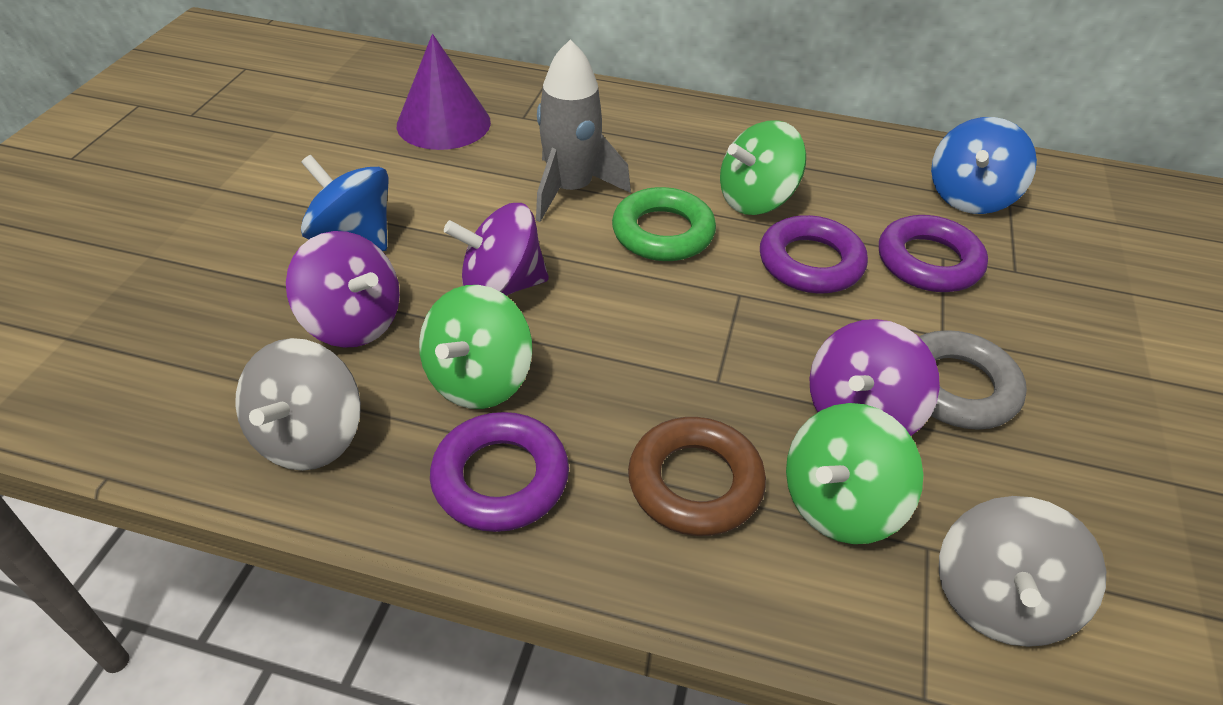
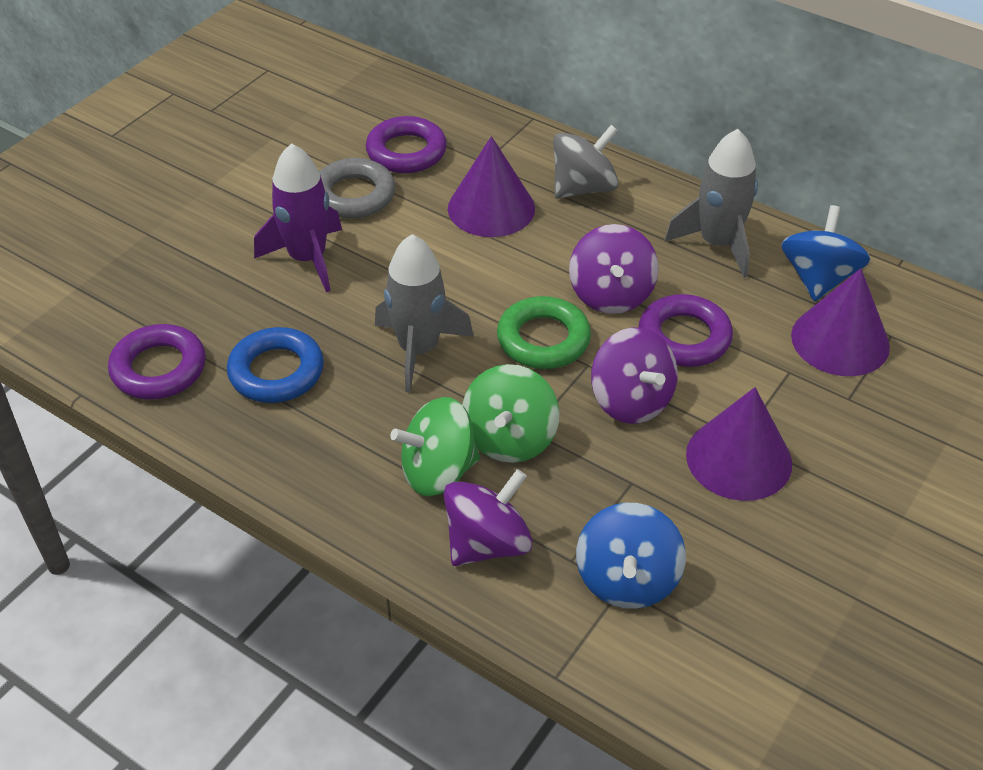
blue ring: none = 0 -> [227,327,324,403] = 1
brown ring: [628,417,766,536] = 1 -> none = 0
green spinning top: [419,285,532,409] [720,120,806,215] [786,403,923,544] = 3 -> [390,397,480,496] [462,364,559,463] = 2
grey rocket: [536,39,631,222] = 1 -> [375,234,474,392] [665,129,758,278] = 2
grey spinning top: [235,338,361,471] [939,496,1106,647] = 2 -> [553,125,619,199] = 1
purple cone: [397,34,491,150] = 1 -> [448,136,535,237] [686,387,792,501] [791,268,890,376] = 3
purple rocket: none = 0 -> [254,143,342,292] = 1

